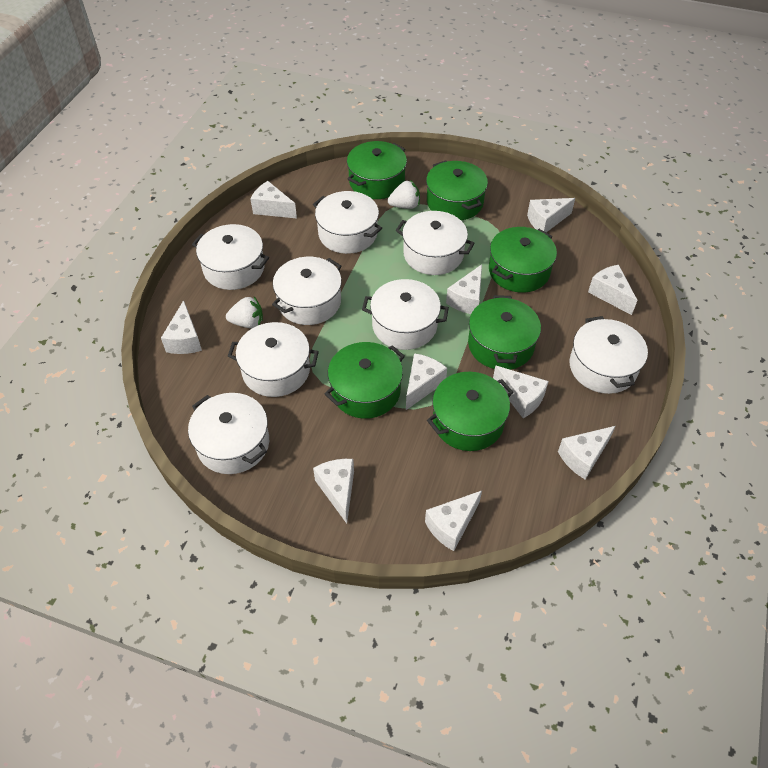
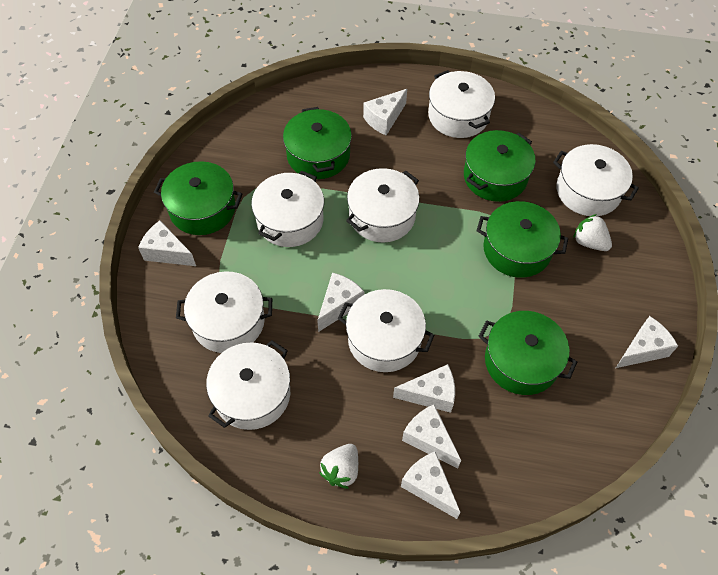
green pot: [325,342,405,419] [347,141,407,199] [426,160,488,220] [427,372,513,451] [468,295,541,370] [489,227,557,293] = 6 -> [154,161,242,235] [283,107,352,179] [464,130,536,202] [477,201,568,278] [478,311,577,395] = 5
white cheese: [161,300,202,354] [251,181,297,218] [313,459,354,524] [406,353,447,410] [425,491,482,551] [446,264,482,314] [493,365,549,418] [527,198,575,232] [558,426,616,480] [588,265,638,315] = 10 -> [138,220,196,266] [317,272,364,332] [363,89,407,135] [393,364,455,413] [401,451,461,519] [402,405,461,468] [616,316,678,368] = 7
white pot: [188,393,269,474] [192,224,269,290] [228,322,319,397] [272,257,342,325] [313,191,382,254] [362,279,449,350] [396,211,475,275] [569,316,648,394] = 8 -> [176,271,272,353] [206,340,290,430] [251,171,324,247] [337,289,434,372] [346,168,420,243] [428,70,495,138] [553,144,639,216] = 7

